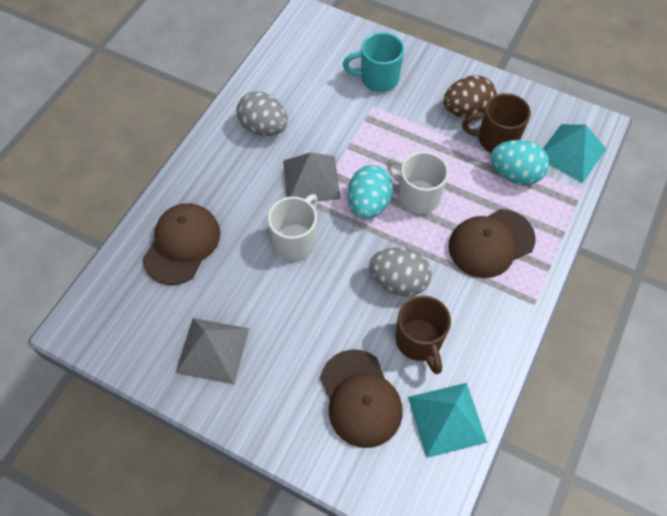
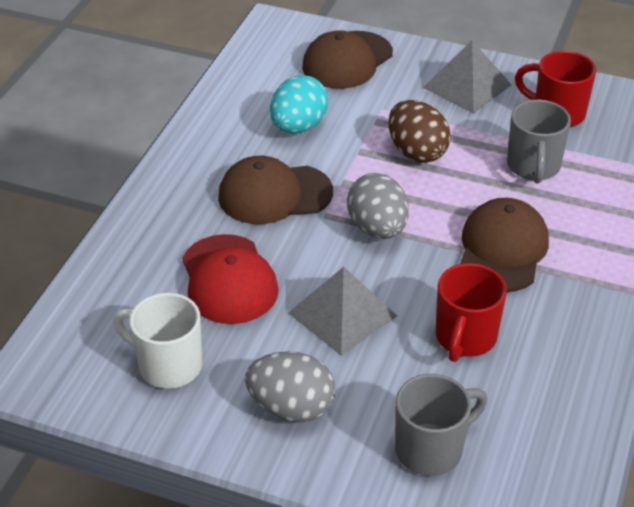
brown mug: [396,295,451,374] [462,93,531,153] = 2 -> none = 0
grey mug: none = 0 -> [395,374,487,476] [507,100,571,184] = 2
red cap: none = 0 -> [182,234,279,324] = 1
red mug: none = 0 -> [436,263,507,362] [515,51,596,127] = 2
turquoise egg: [348,165,393,219] [491,140,549,185] = 2 -> [270,75,328,134] = 1
turquoise mug: [343,32,404,92] = 1 -> none = 0
turquoise pyramid: [408,383,487,458] [543,124,606,183] = 2 -> none = 0
white mug: [268,194,318,260] [387,151,449,214] = 2 -> [113,293,202,389] = 1

